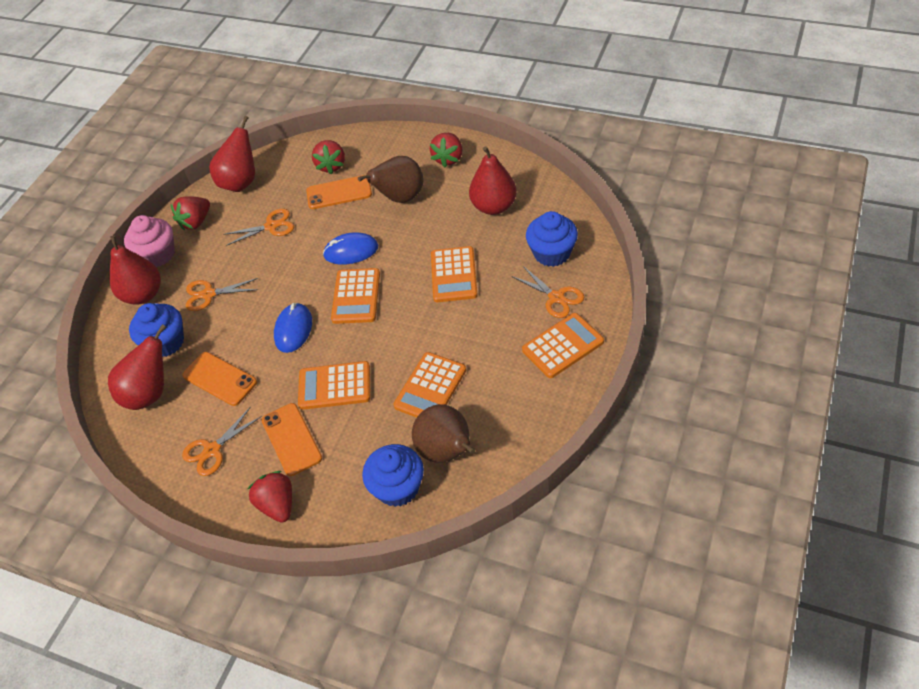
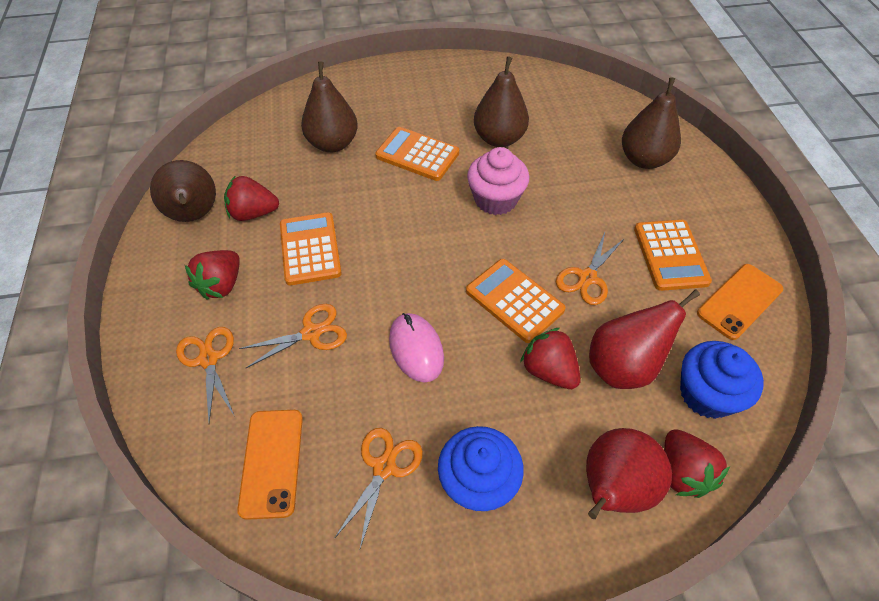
blue cupcake: [129,303,184,357] [362,444,424,507] [526,211,578,267] = 3 -> [438,426,524,511] [680,341,764,419] = 2
blue mouse: [274,303,312,353] [323,232,378,265] = 2 -> none = 0
brown pear: [358,156,423,203] [412,404,476,463] = 2 -> [150,160,216,222] [301,61,358,152] [474,56,529,147] [622,77,681,169] = 4
orange calculator: [298,361,371,410] [331,268,380,324] [394,352,466,418] [431,246,478,302] [522,313,604,378] = 5 -> [280,212,342,285] [375,127,459,181] [466,259,566,343] [634,220,712,291] = 4
orange phone: [183,352,257,406] [262,403,322,476] [306,175,372,209] = 3 -> [237,410,303,520] [697,264,783,340] = 2
pink mouse: none = 0 -> [389,313,444,383] = 1
red pear: [108,324,166,410] [110,236,161,305] [209,116,255,192] [469,146,517,215] = 4 -> [586,428,672,519] [589,290,700,389] = 2

